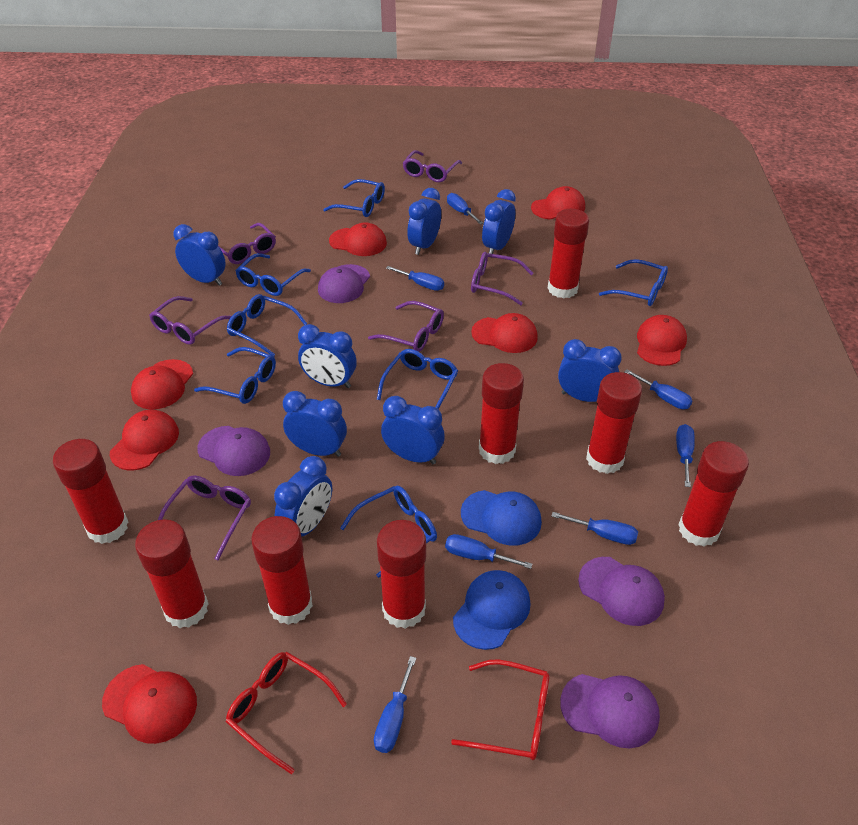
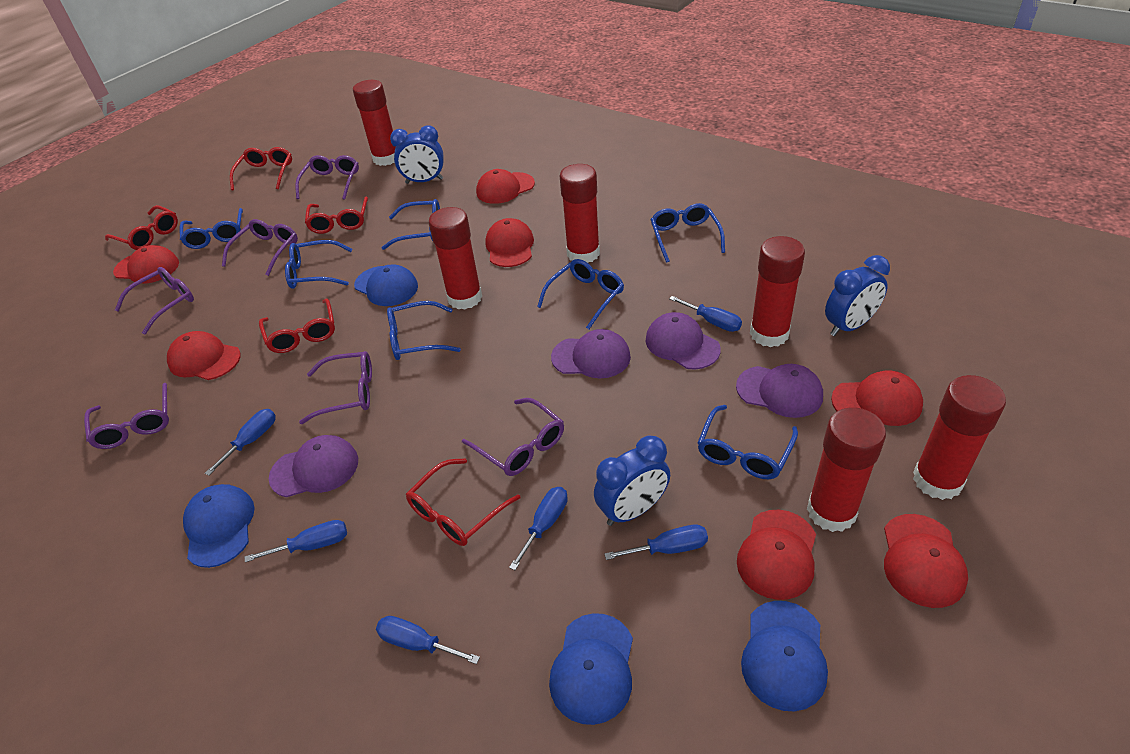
blue cap: [453,570,531,650] [461,490,542,546] = 2 -> [183,484,255,568] [354,264,418,306] [549,613,633,725] [741,601,828,711] = 4
blue clock: [173,224,226,286] [274,456,332,537] [283,391,347,457] [298,324,357,388] [381,396,445,464] [407,188,441,255] [482,189,516,254] [558,339,622,402] = 8 -> [390,125,444,184] [594,435,670,526] [825,255,890,336] = 3
blue screwdriver: [374,656,416,753] [386,266,444,291] [445,534,532,569] [447,193,483,225] [551,512,638,545] [625,369,692,409] [676,424,695,487] = 7 -> [205,409,276,476] [245,520,347,562] [376,616,480,664] [509,487,568,570] [604,525,708,560] [669,296,742,332] = 6
red glasses: [226,652,347,774] [451,659,550,760] = 2 -> [105,205,178,250] [230,147,292,190] [259,299,335,353] [305,196,368,234] [406,458,520,546] = 5
red glue stick: [53,439,128,544] [135,519,209,628] [251,516,313,625] [377,520,426,629] [479,363,524,464] [547,209,589,299] [586,372,642,474] [678,441,749,547] = 8 -> [353,80,396,166] [429,207,482,310] [560,164,600,263] [750,236,805,347] [807,407,886,532] [913,375,1006,500] = 6

